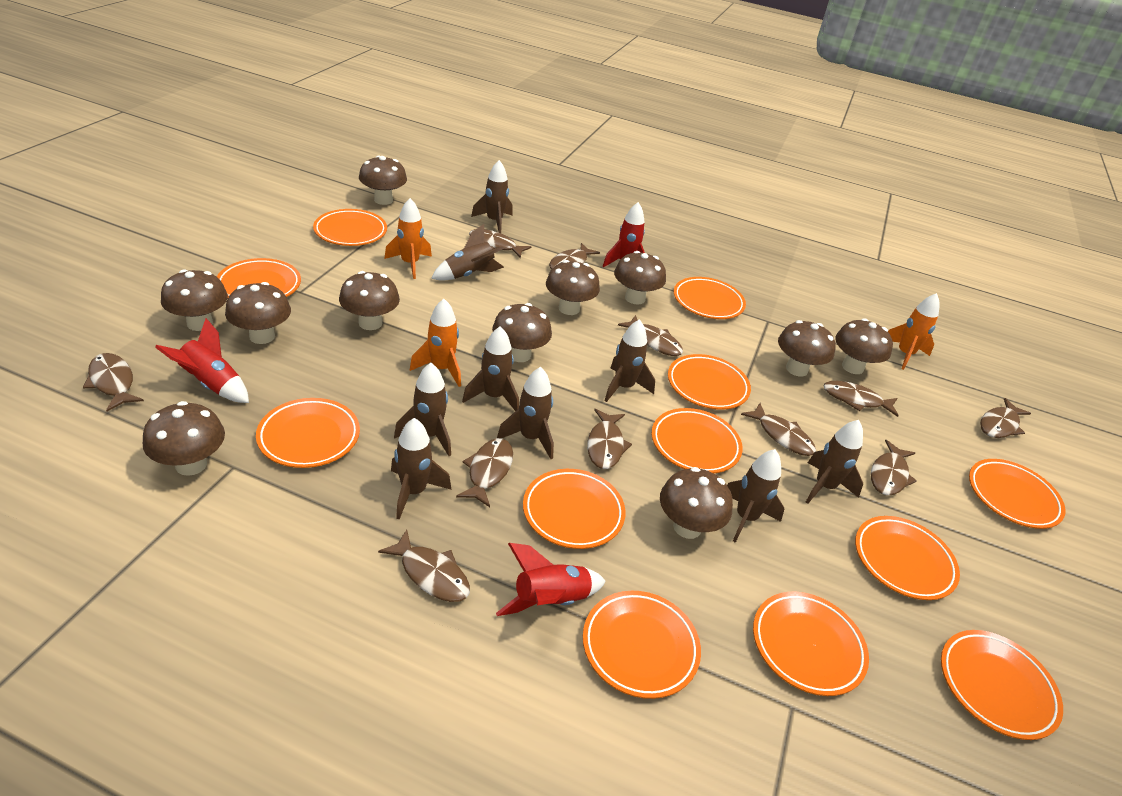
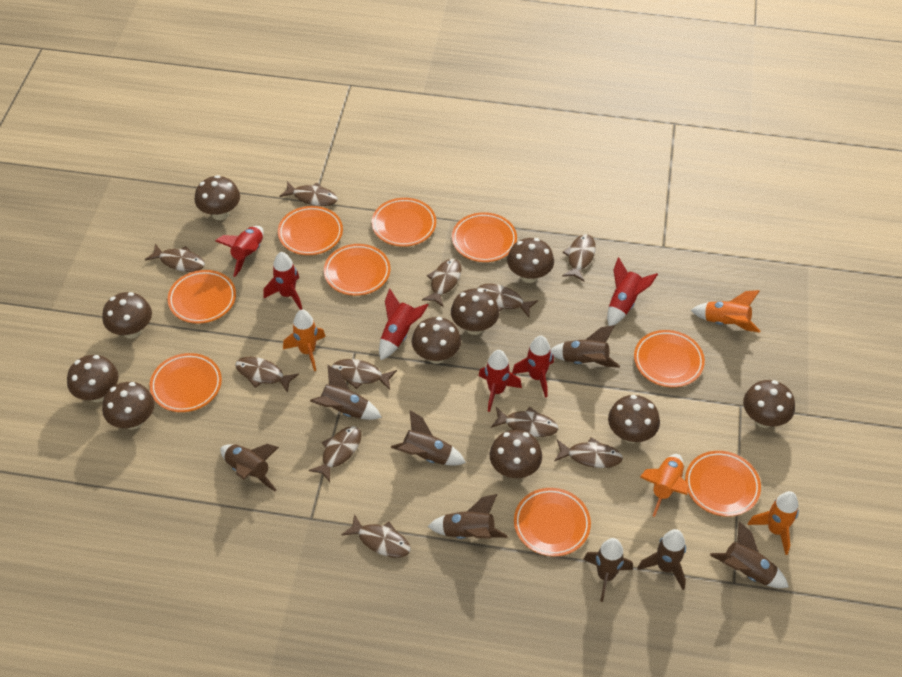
brown mushroom: [143,401,225,476] [161,269,228,331] [225,282,291,344] [339,271,400,330] [359,156,407,205] [492,303,552,362] [546,260,600,315] [614,251,666,305] [660,467,733,539] [778,320,836,377] [835,318,893,374] = 11 -> [67,355,119,402] [102,292,152,339] [102,382,155,430] [194,175,240,220] [412,317,461,364] [451,289,499,335] [490,430,542,479] [507,238,554,283] [608,395,660,443] [743,380,795,428] = 10
brown rocket: [391,418,452,520] [394,363,451,456] [431,224,504,281] [462,326,519,411] [471,160,513,233] [497,367,554,459] [604,319,655,402] [727,449,784,543] [806,420,863,504] = 9 -> [220,444,279,491] [310,365,382,420] [391,410,466,466] [428,494,508,539] [550,325,620,368] [583,538,633,602] [638,529,686,590] [710,521,789,588] = 8
orange plate: [217,258,301,297] [256,398,360,468] [313,209,387,246] [523,469,626,549] [583,591,701,699] [652,408,743,473] [668,354,751,410] [674,277,746,319] [753,592,869,696] [855,516,960,600] [941,630,1063,740] [969,459,1066,529] = 12 -> [150,353,222,412] [168,270,236,324] [278,206,343,255] [324,244,390,296] [372,198,436,247] [452,212,517,262] [514,488,591,556] [634,330,705,387] [685,451,761,517] = 9
orange rocket: [384,198,432,279] [410,299,461,387] [888,293,940,370] = 3 -> [283,310,326,371] [640,454,689,517] [691,290,760,333] [748,491,799,555] = 4
red rocket: [155,318,249,403] [496,543,606,616] [603,202,645,267] = 3 -> [215,226,264,277] [263,252,303,310] [379,288,428,360] [479,350,522,412] [512,336,554,398] [607,257,658,326] = 6

